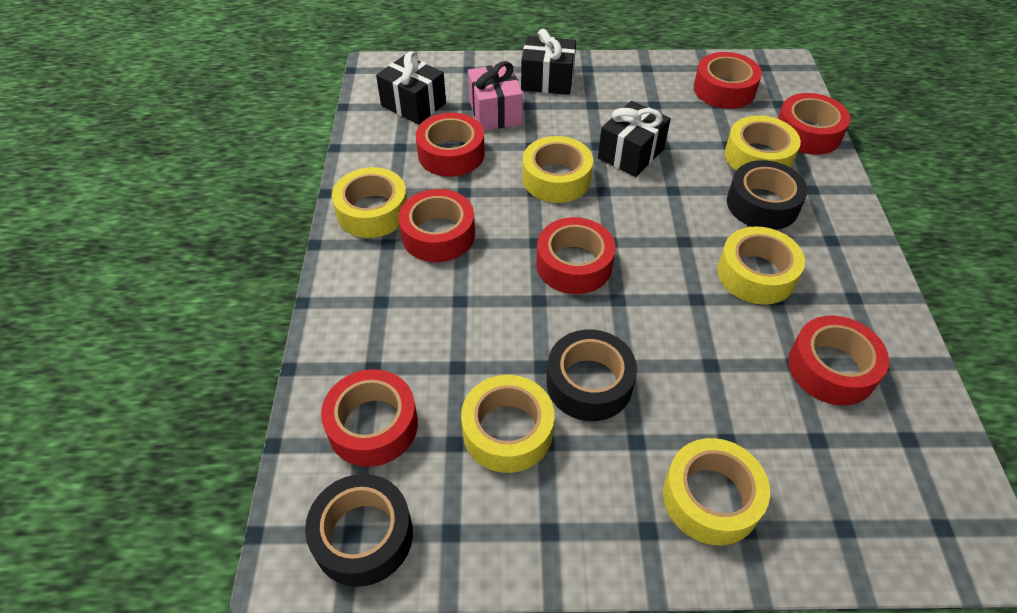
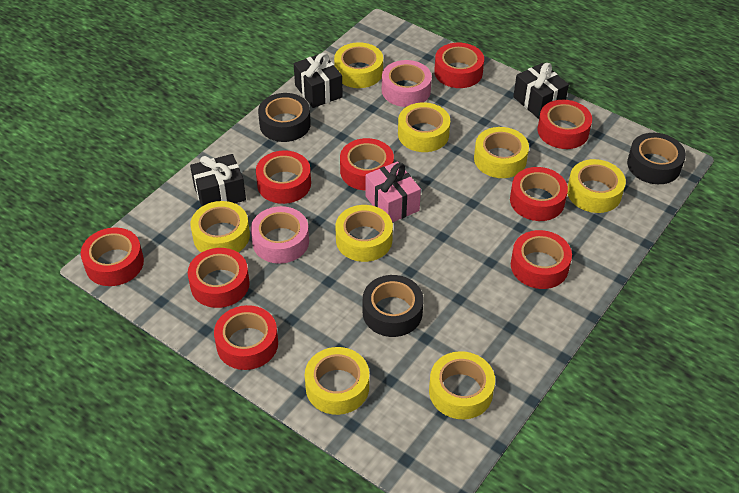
pink tape: none = 0 -> [251,206,309,264] [382,60,432,107] = 2
red tape: [321,369,418,467] [398,189,475,262] [416,113,485,177] [536,217,616,294] [694,52,762,109] [778,93,851,155] [788,316,889,405] = 7 -> [81,227,144,286] [188,248,250,308] [214,305,278,370] [256,150,311,204] [340,138,394,190] [434,42,484,88] [510,167,568,221] [511,230,572,289] [538,100,592,149] = 9
yellow tape: [332,167,407,238] [461,375,554,473] [522,136,593,203] [663,438,770,545] [718,226,805,305] [725,115,801,170] = 6 -> [191,201,250,252] [305,347,369,415] [334,42,383,88] [336,205,393,262] [398,102,450,152] [429,351,495,419] [474,127,529,178] [567,159,626,213] = 8

